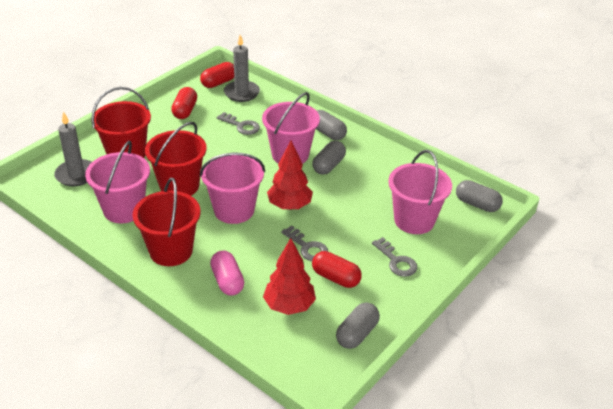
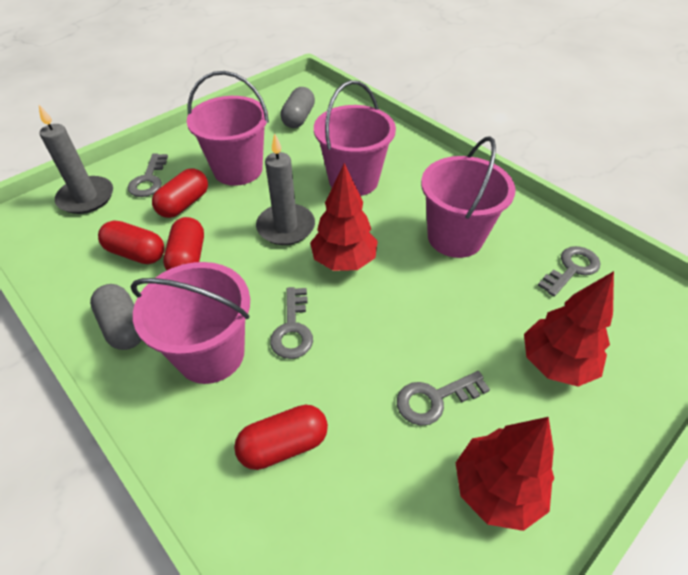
grey capsule: [312,141,346,175] [316,110,347,140] [336,302,380,349] [456,180,503,212] = 4 -> [90,284,142,350] [280,87,315,128] = 2
grey key: [217,112,260,135] [281,225,328,261] [372,237,417,277] = 3 -> [128,154,168,197] [270,287,313,359] [397,371,490,426] [538,246,601,297] = 4
pink capsule: [210,250,244,295] = 1 -> none = 0
red bucket: [91,87,151,158] [133,178,200,266] [145,122,207,196] = 3 -> none = 0
red capsule: [171,87,197,119] [200,62,234,88] [312,251,362,288] = 3 -> [98,220,165,264] [152,168,208,218] [163,217,204,270] [234,405,328,470] = 4
red tree: [263,238,316,315] [267,140,313,210] = 2 -> [310,163,378,271] [456,417,554,531] [524,271,614,387] = 3

